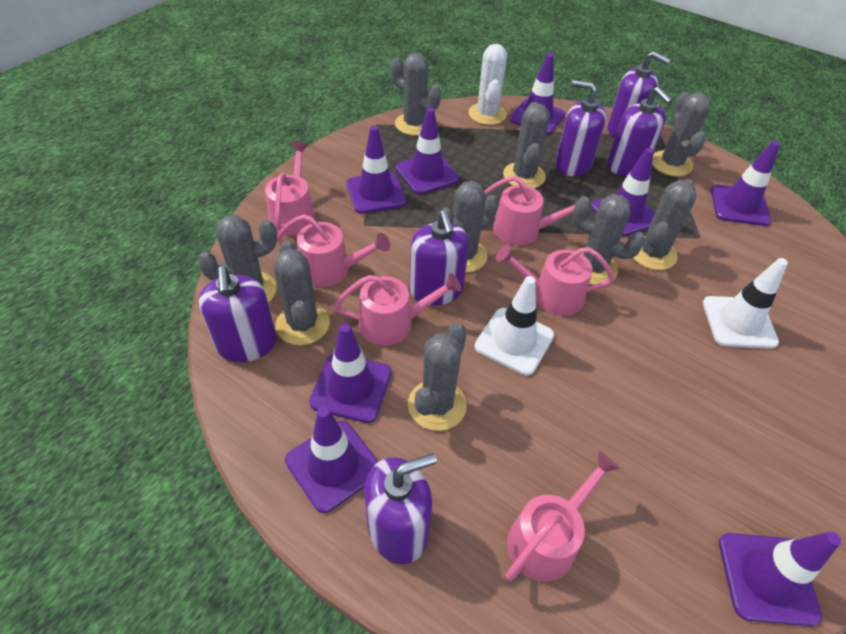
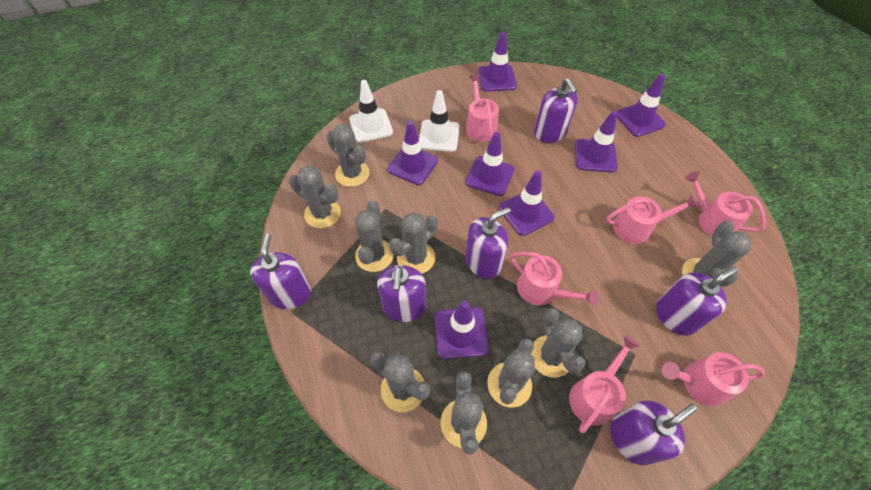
purple traffic cone: [285,406,379,513] [309,323,392,423] [346,126,407,214] [396,107,459,195] [509,53,566,134] [591,148,655,237] [711,141,780,226] [719,532,841,626] = 8 -> [388,120,438,185] [435,301,489,359] [466,132,514,196] [478,32,517,92] [499,171,555,236] [575,111,618,172] [617,74,666,137] = 7
white cactus: [468,44,507,125] = 1 -> none = 0

